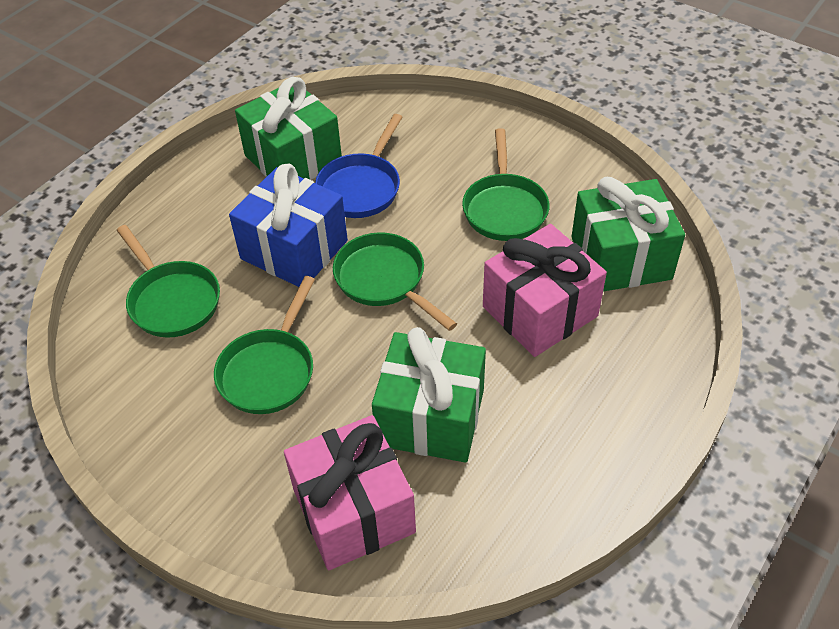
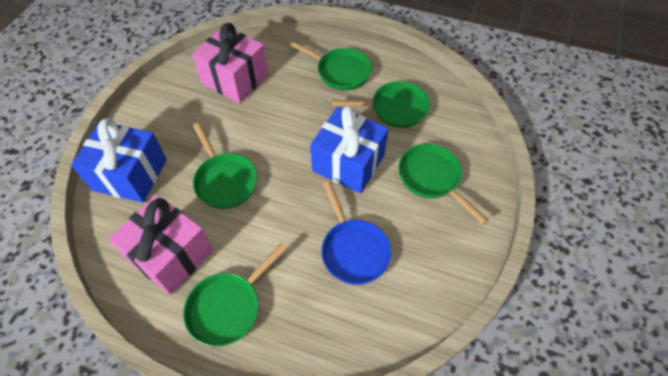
blue gift: [229,164,348,287] = 1 -> [71,118,167,203] [310,106,389,193] = 2
green gift: [235,77,342,180] [372,327,486,463] [571,177,685,292] = 3 -> none = 0
green pan: [116,225,220,338] [214,276,315,414] [333,232,457,331] [462,128,550,241] = 4 -> [183,243,288,347] [193,123,257,209] [287,40,372,91] [332,81,430,128] [398,144,489,225] = 5

